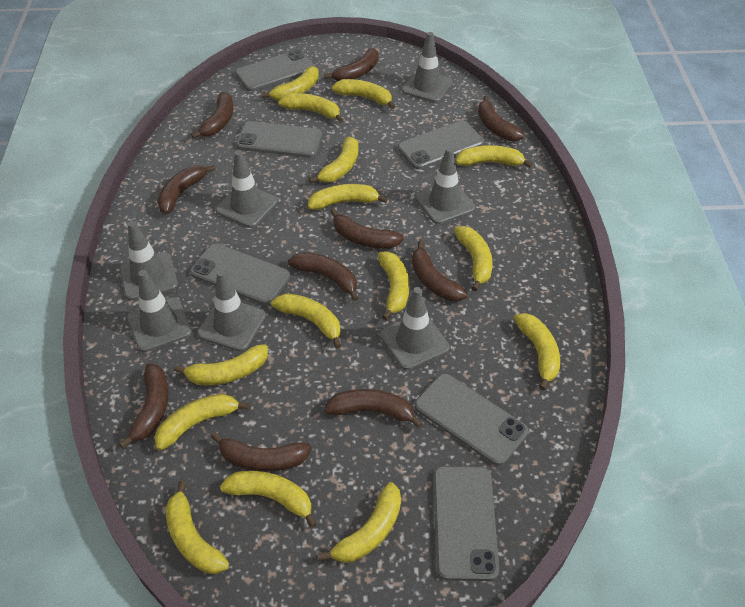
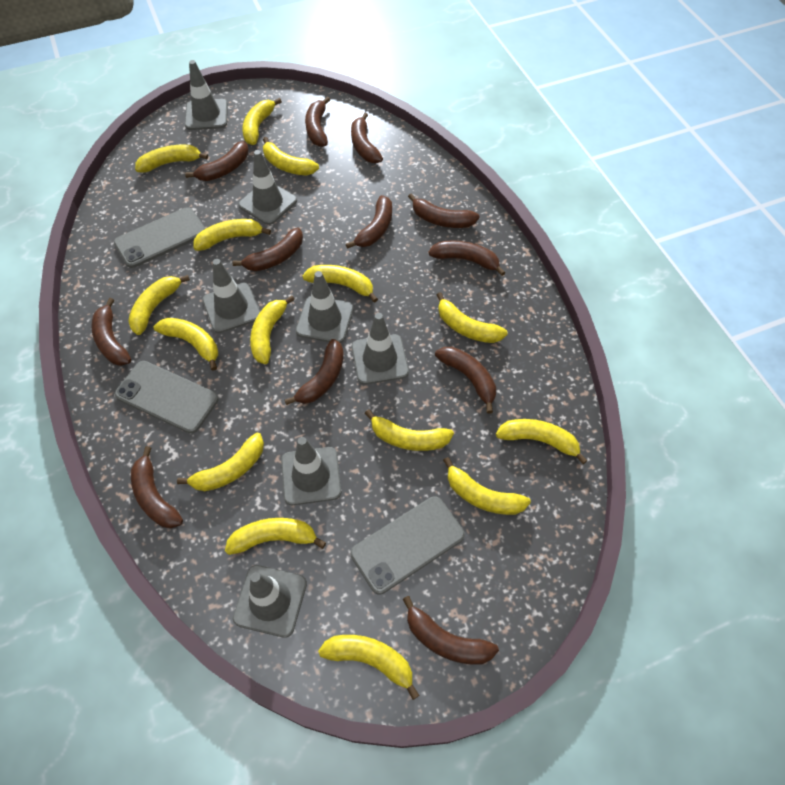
brown banana: [119,364,169,449] [157,165,215,214] [191,92,233,139] [211,432,311,472] [288,252,358,301] [324,48,379,81] [324,389,423,428] [330,209,404,249] [412,240,468,301] [478,95,525,141] = 10 -> [91,298,131,366] [131,446,183,528] [185,141,248,181] [233,228,303,271] [285,339,344,405] [305,97,330,147] [346,195,392,249] [351,113,383,163] [403,596,499,665] [408,193,480,228] [429,240,506,276] [435,347,496,414] = 12
grey phone: [190,243,290,305] [235,50,315,91] [236,121,322,158] [398,121,484,169] [414,373,528,466] [433,466,499,581] = 6 -> [114,207,205,268] [115,361,219,434] [350,496,465,594] = 3

